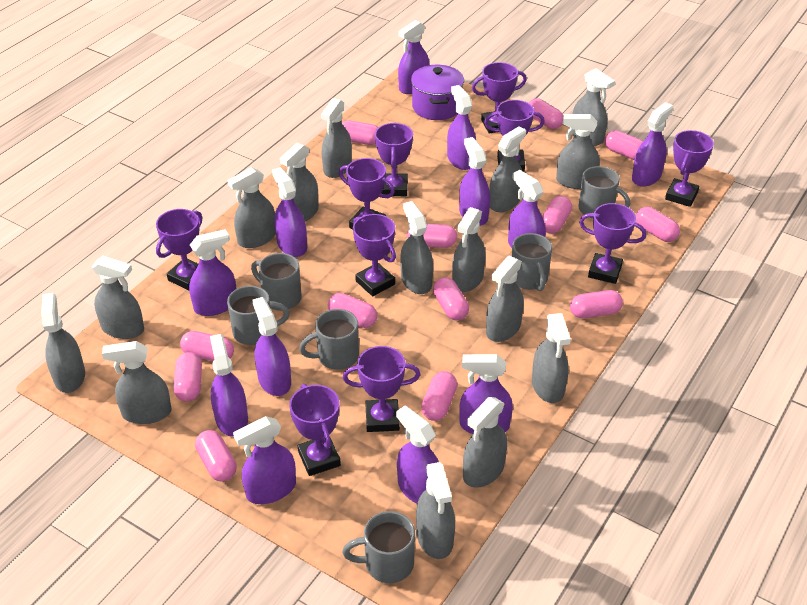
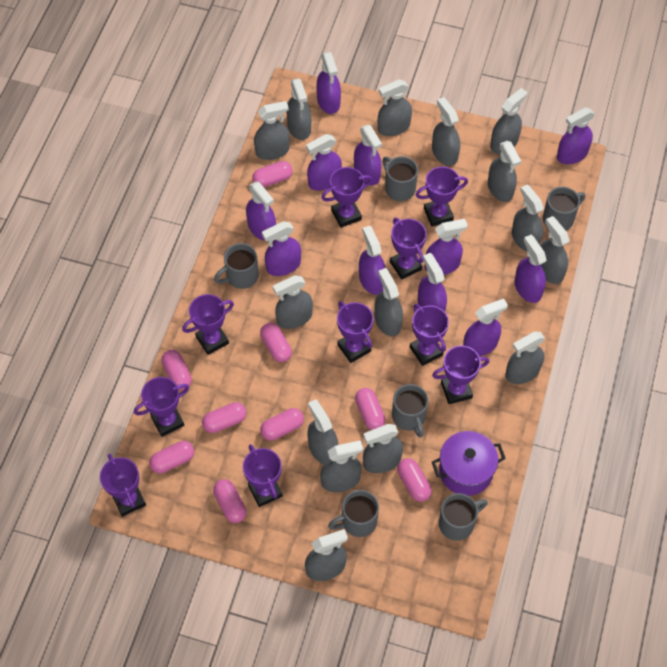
pink capsule: [174,352,202,402] [180,331,234,361] [195,430,237,481] [328,293,377,328] [342,120,379,145] [407,224,457,248] [421,371,457,421] [433,277,469,321] [529,98,563,129] [542,196,572,234] [570,290,623,318] [605,130,643,160] [636,207,680,242] = 13 -> [149,441,194,474] [162,350,192,391] [202,402,246,433] [213,479,246,523] [252,161,293,187] [260,323,292,362] [260,408,304,440] [355,388,386,430] [397,458,432,502] = 9
purple spray bottle: [189,229,236,316] [210,334,248,437] [233,416,296,504] [252,297,291,396] [272,167,307,257] [396,406,439,504] [398,20,429,94] [447,85,476,170] [459,137,490,226] [459,354,513,434] [508,170,546,248] [632,102,673,187] = 12 -> [246,181,276,241] [262,221,301,276] [306,134,342,191] [316,52,341,114] [354,124,382,185] [359,226,386,295] [418,253,447,312] [425,219,468,275] [463,298,508,356] [514,235,547,303] [557,107,595,164] = 11

